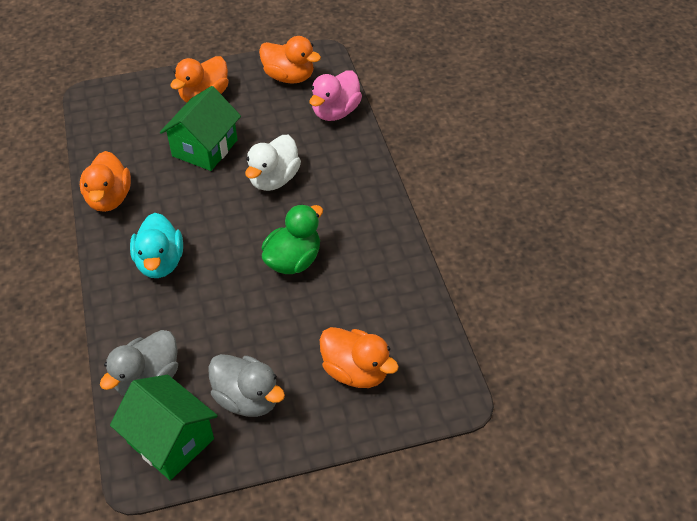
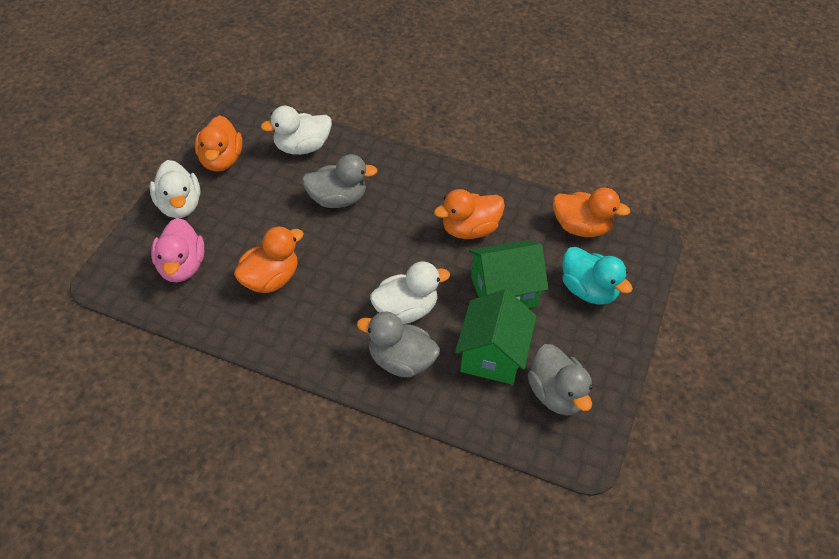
green duck: [262,204,323,274] = 1 -> none = 0
grey duck: [100,330,178,396] [208,354,285,417] = 2 -> [302,154,378,208] [357,311,440,378] [528,344,593,416] = 3
white duck: [245,135,301,191] = 1 -> [149,160,200,218] [261,106,332,155] [370,261,450,324] = 3

